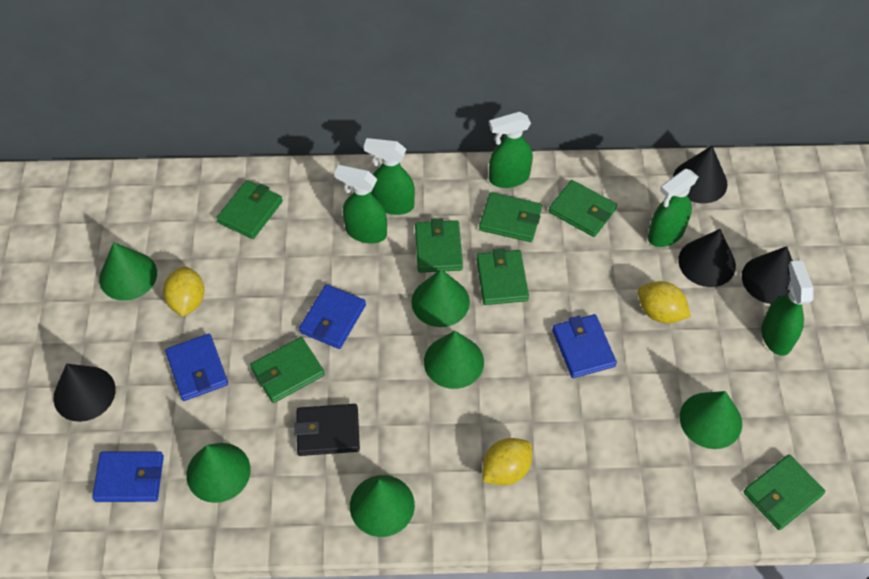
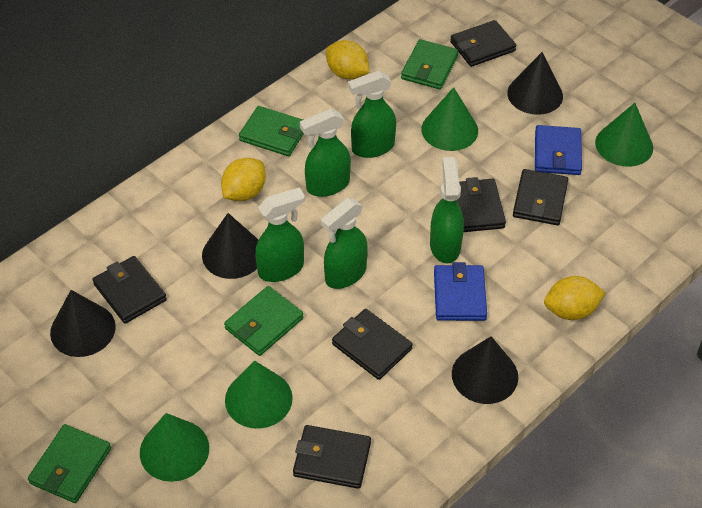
black wallet: [294,404,360,456] = 1 -> [93,256,167,324] [293,425,371,489] [332,309,413,380] [450,20,516,67] [457,177,506,232] [513,169,568,225] = 6
blue wallet: [92,451,164,502] [165,334,228,401] [299,284,366,349] [552,314,617,378] = 4 -> [434,262,487,321] [535,125,582,175] = 2
green cone: [99,242,157,301] [186,443,251,503] [350,475,415,537] [411,269,470,327] [424,331,484,389] [680,391,742,449] = 6 -> [140,413,209,482] [225,360,293,429] [421,87,478,151] [595,103,653,167] = 4
green wallet: [217,180,283,239] [250,337,325,403] [415,218,463,273] [476,248,529,305] [479,192,542,242] [549,180,617,237] [743,455,825,530] = 7 -> [28,424,111,503] [224,286,304,356] [239,106,304,156] [401,39,458,90] = 4

